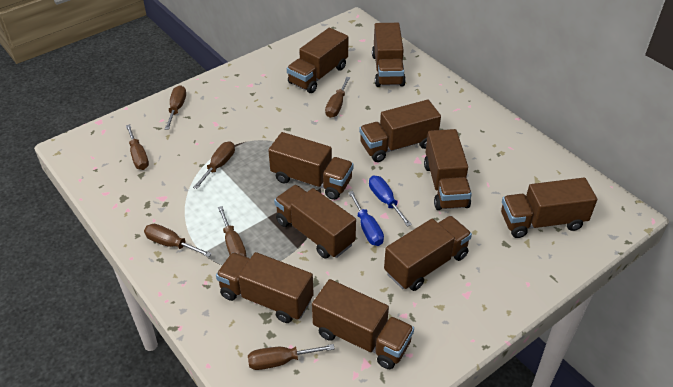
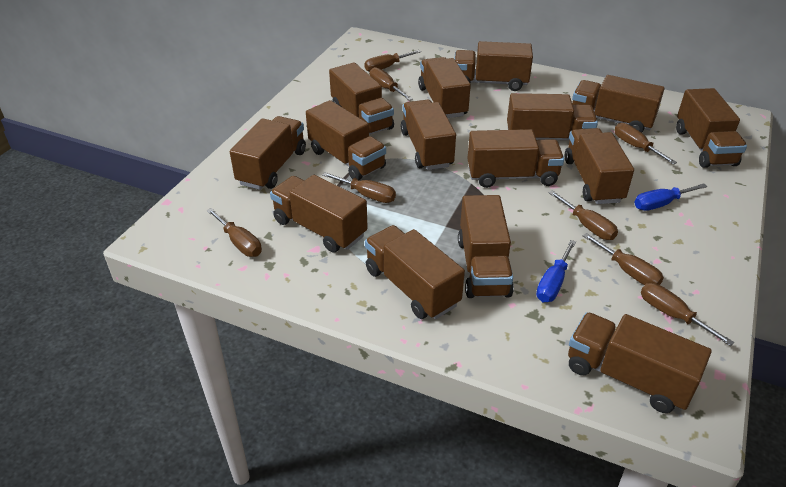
brown screwdriver: [126,124,149,170] [144,224,212,257] [165,85,186,130] [193,141,235,189] [218,206,246,257] [248,344,335,370] [325,77,350,118] = 7 -> [207,208,262,257] [322,172,396,203] [364,50,421,72] [369,67,413,101] [549,190,618,240] [583,233,664,285] [614,123,677,165] [641,283,734,346] = 8
brown truck: [216,252,314,323] [268,132,354,200] [274,185,356,259] [287,28,349,93] [312,279,414,369] [359,100,441,162] [372,23,406,87] [384,216,472,291] [424,129,472,210] [501,178,597,238] = 10 -> [230,116,306,190] [270,175,368,252] [306,100,386,181] [329,62,394,134] [365,225,465,319] [401,100,456,170] [418,57,471,118] [455,41,533,91] [458,195,514,298] [467,129,564,188] [507,93,598,140] [565,128,634,204] [568,312,712,413] [572,75,665,133] [676,88,747,168] = 15

